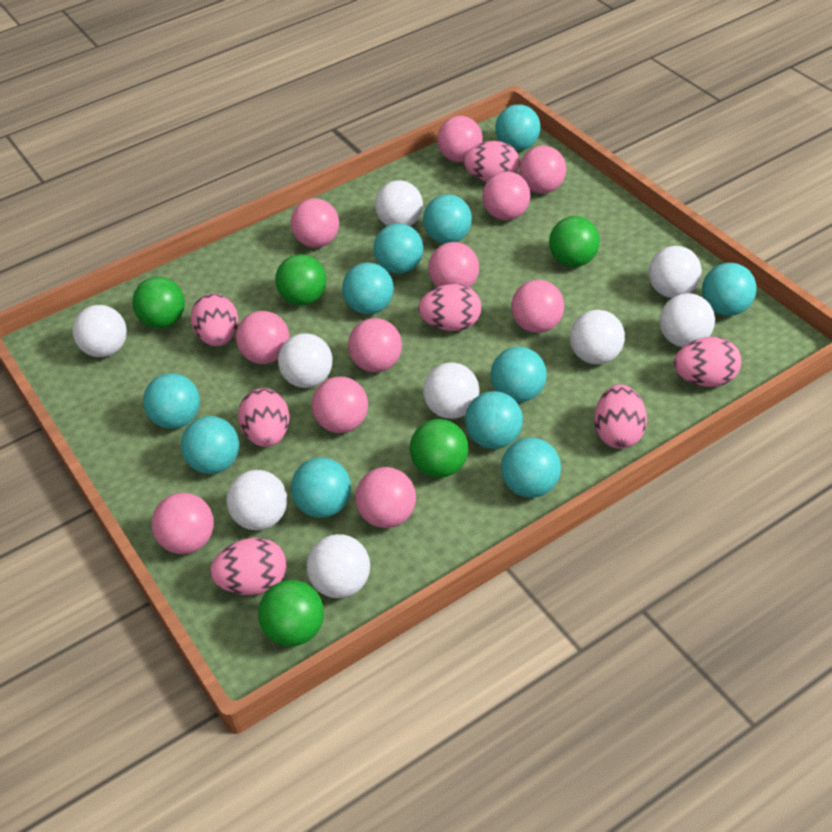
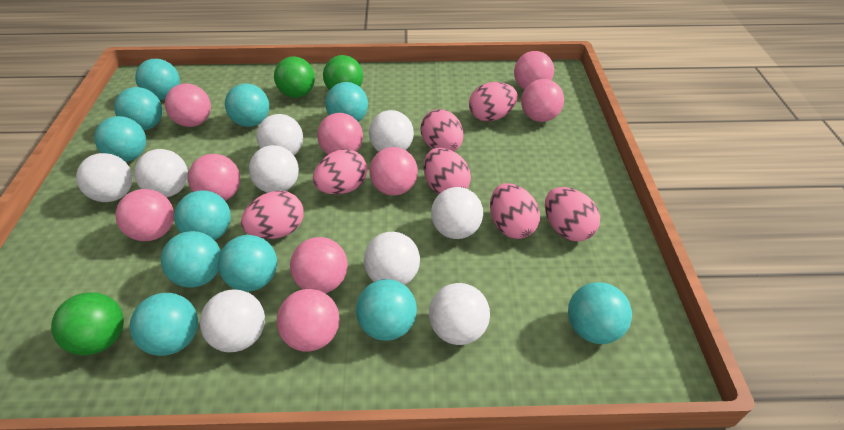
green ball: [132,277,185,328] [258,580,324,646] [275,254,326,306] [410,419,468,478] [549,216,600,267] = 5 -> [51,292,124,356] [274,57,315,98] [323,55,363,90] = 3
pink ball: [152,493,214,554] [236,311,290,364] [291,198,339,248] [312,377,368,433] [348,318,402,372] [355,467,416,528] [428,242,479,288] [437,116,483,162] [482,171,531,220] [511,280,564,333] [519,146,566,194] = 11 -> [116,189,174,241] [165,83,211,127] [188,154,240,201] [277,289,340,352] [290,237,348,293] [317,113,363,154] [369,147,418,196] [514,51,554,90] [521,79,564,122] = 9

